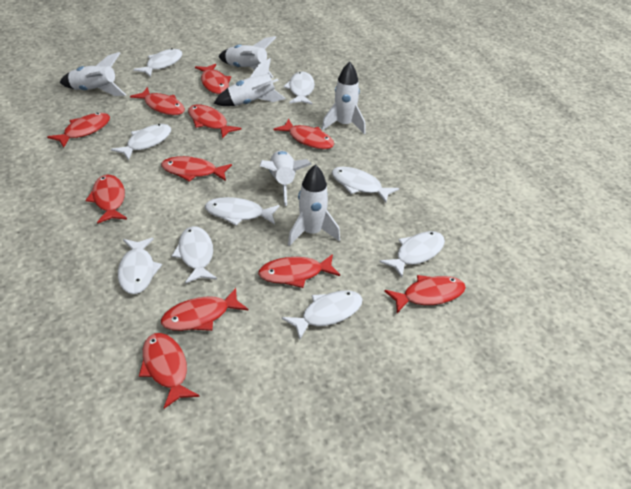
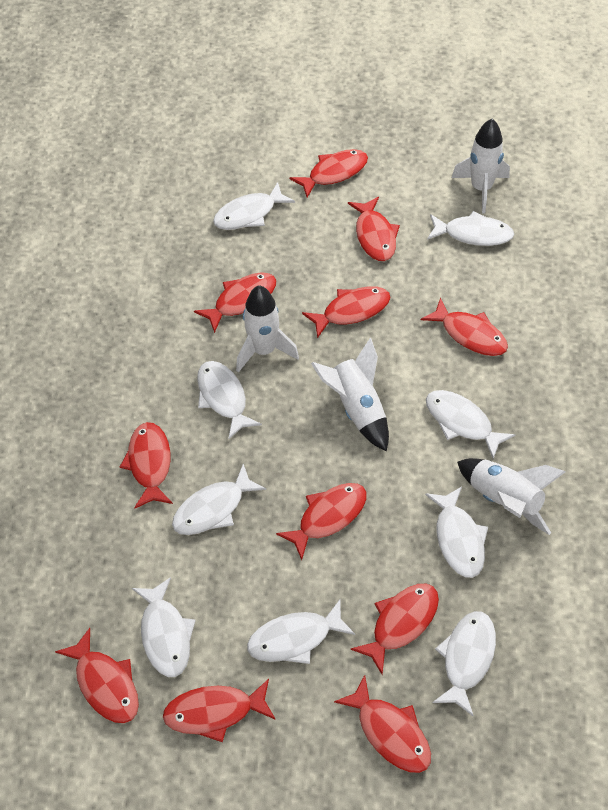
white rocket: [60,52,126,96] [214,58,286,106] [219,36,276,78] [260,151,312,206] [288,164,340,246] [321,62,366,135] = 6 -> [236,285,299,373] [311,338,389,451] [452,119,510,213] [457,458,566,535] = 4

